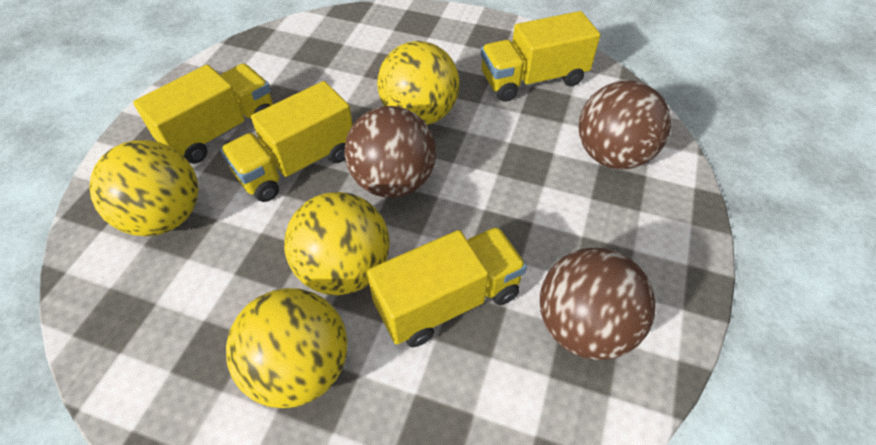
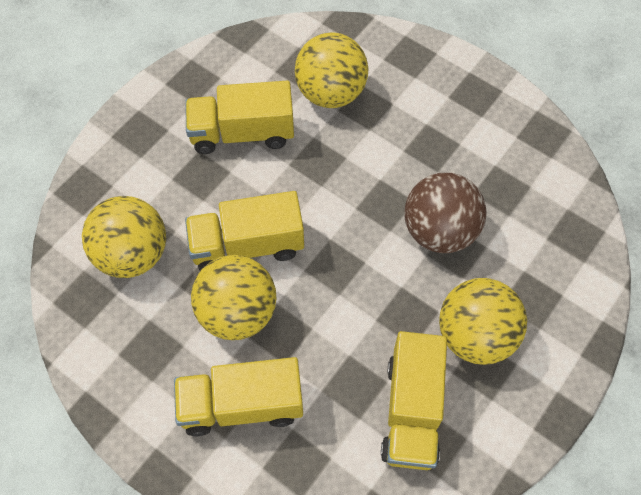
brown ball: [345,106,436,198] [540,248,656,360] [579,81,671,170] = 3 -> [404,173,486,253] = 1

